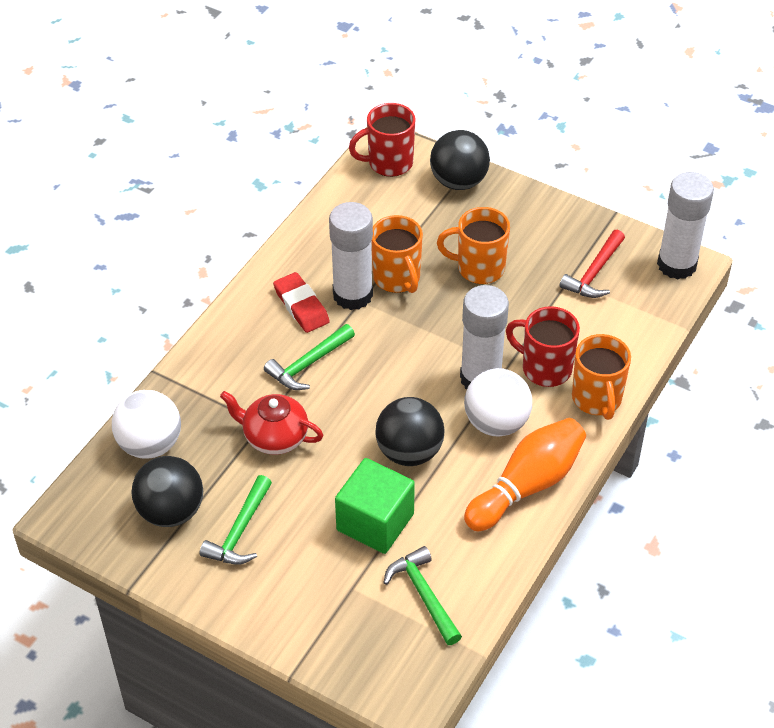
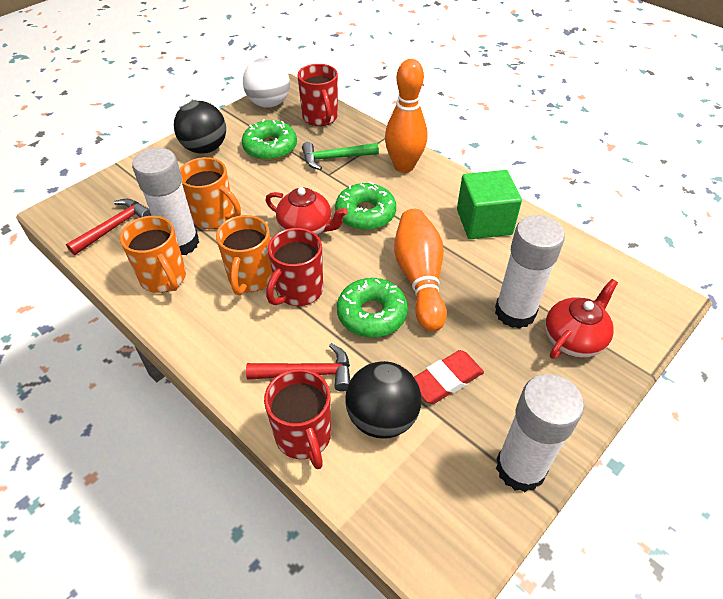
black ball: [131,456,203,527] [375,397,444,466] [430,130,490,190] = 3 -> [174,101,226,154] [345,361,421,439] = 2
green donut: none = 0 -> [242,119,297,161] [335,182,396,230] [337,278,408,338] = 3
green hammer: [200,475,272,565] [264,324,355,390] [383,546,462,645] = 3 -> [302,142,379,170] = 1
orange bowling pin: [464,418,586,531] = 1 -> [385,59,427,173] [394,209,447,332] = 2
red hammer: [560,230,625,298] = 1 -> [66,199,151,255] [246,343,350,392] = 2
red mug: [349,103,416,177] [506,306,580,387] = 2 -> [264,369,331,469] [266,228,323,306] [297,64,338,126] = 3
red teapot: [220,391,324,455] = 1 -> [266,187,348,235] [545,279,618,359] = 2
white ball: [112,390,181,459] [464,368,532,437] = 2 -> [243,58,290,108] = 1

